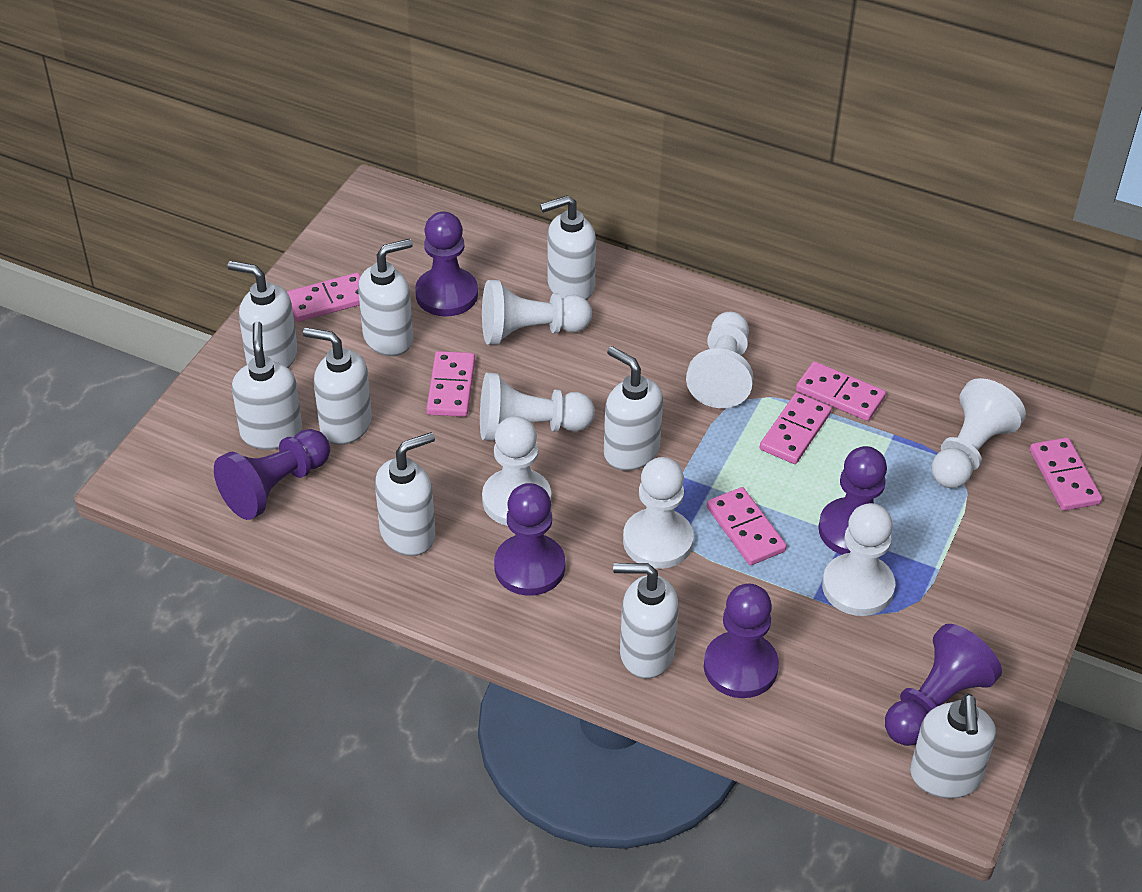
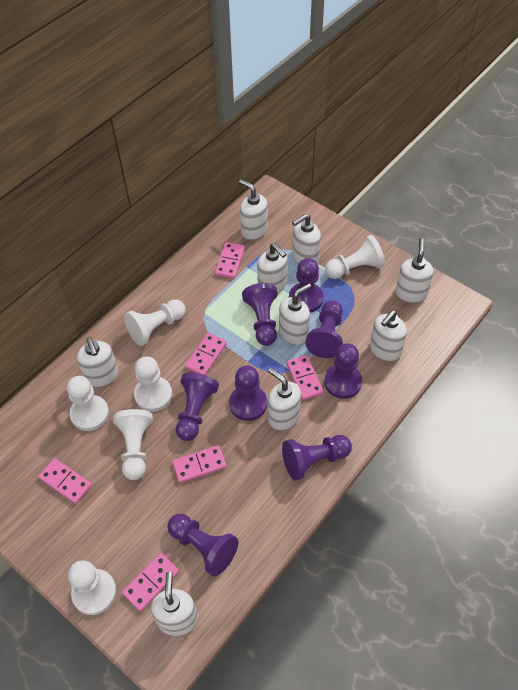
purple pawn: [214,429,330,520] [415,211,478,317] [494,483,565,596] [704,584,779,698] [818,446,887,555] [885,624,1002,746] = 6 -> [167,514,238,576] [176,373,219,441] [229,365,267,421] [242,283,278,346] [282,435,352,480] [289,258,324,312] [305,301,343,358] [324,343,362,399] = 8
white pawn: [480,373,595,441] [482,280,592,345] [482,416,551,526] [623,457,693,569] [686,312,754,408] [822,503,895,616] [931,378,1026,488] = 7 -> [67,376,109,431] [68,560,116,615] [113,409,153,480] [124,299,186,346] [134,356,172,412] [325,235,385,279] = 6

